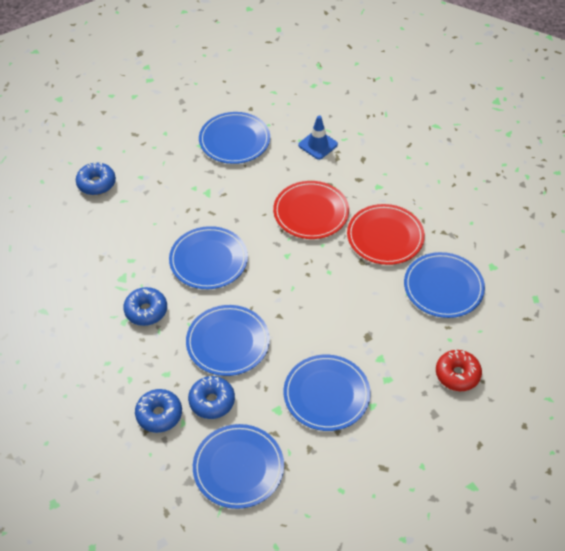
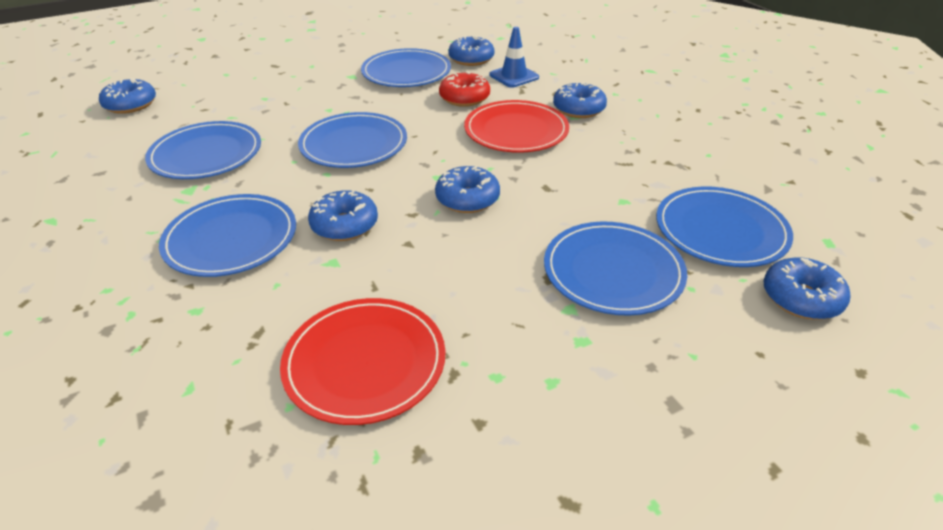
blue donut: [76,162,116,195] [123,287,167,326] [135,389,182,433] [188,376,235,419] = 4 -> [99,78,156,114] [308,190,378,241] [435,166,500,213] [448,36,494,66] [553,82,607,118] [763,257,851,320] = 6

